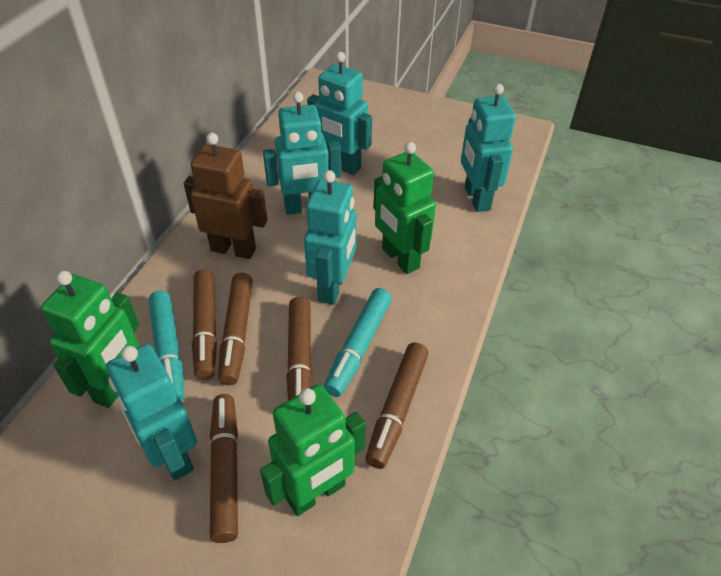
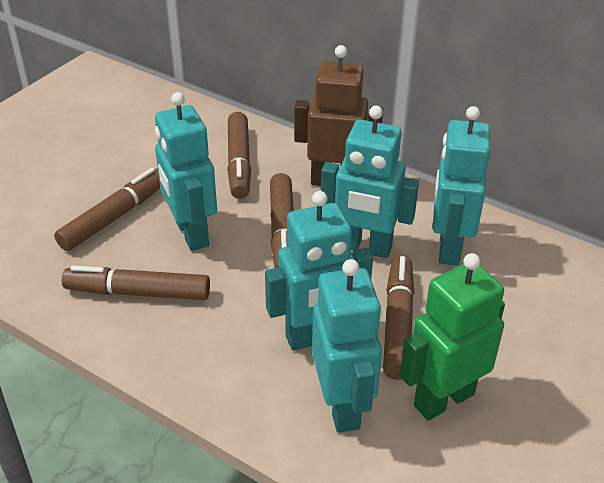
green robot: [41,271,139,408] [260,384,366,516] [373,142,436,274] = 3 -> [400,253,505,420] = 1
turquoise marker: [149,291,184,401] [324,288,392,397] = 2 -> none = 0

